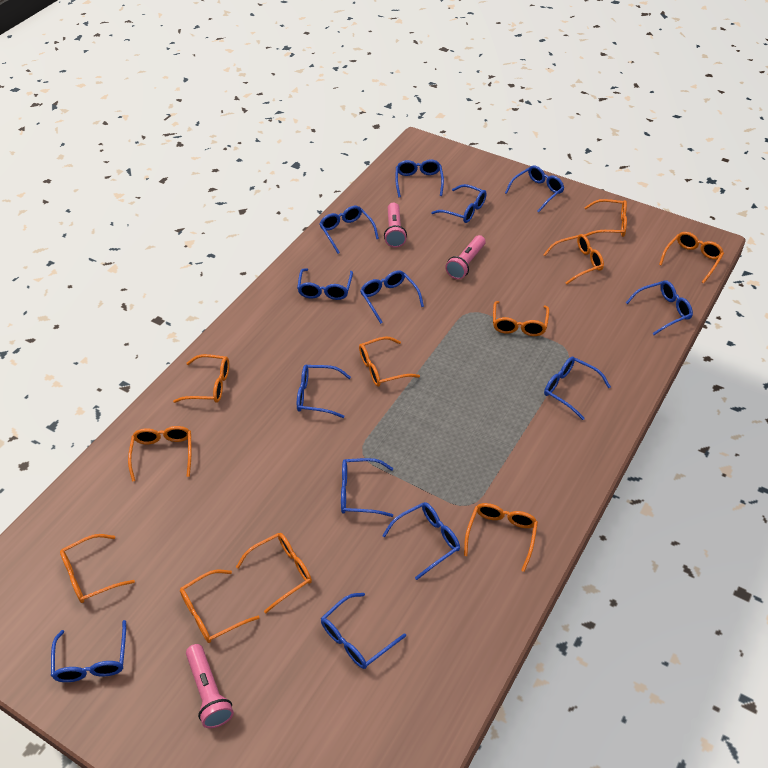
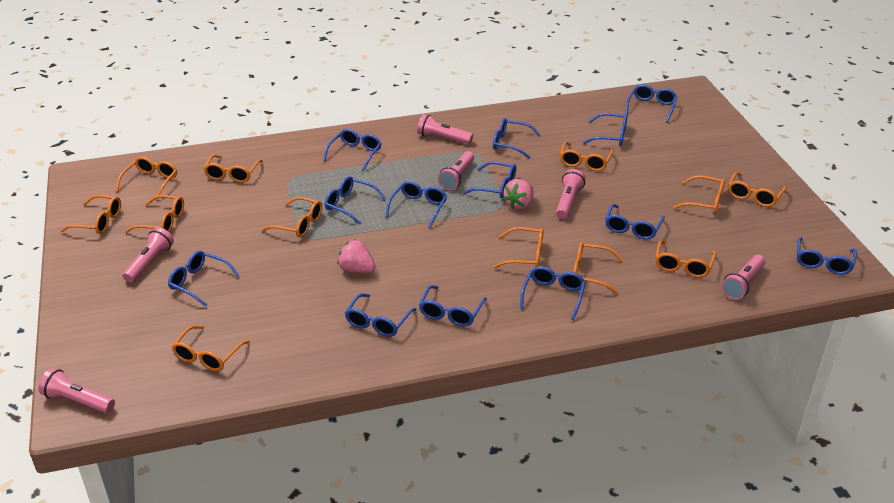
orange glasses: [60,534,135,603] [128,426,191,482] [173,354,229,403] [180,570,259,643] [236,533,312,613] [359,336,420,387] [464,503,538,572] [493,301,549,336] [543,234,604,285] [584,199,627,237] [659,232,724,284] = 11 -> [60,195,121,234] [116,156,177,200] [125,195,184,233] [171,325,250,371] [203,154,263,183] [262,197,322,237] [493,227,543,268] [560,141,614,171] [573,242,624,294] [655,240,716,278] [673,175,725,214] [728,172,787,207] = 12
pink flashlight: [186,644,234,728] [384,203,407,248] [445,235,486,280] = 3 -> [38,368,115,413] [123,227,174,283] [417,114,473,144] [438,151,474,191] [556,169,586,219] [721,255,765,300] = 6
pink strawberry: none = 0 -> [337,240,375,273] [503,179,533,209] = 2

